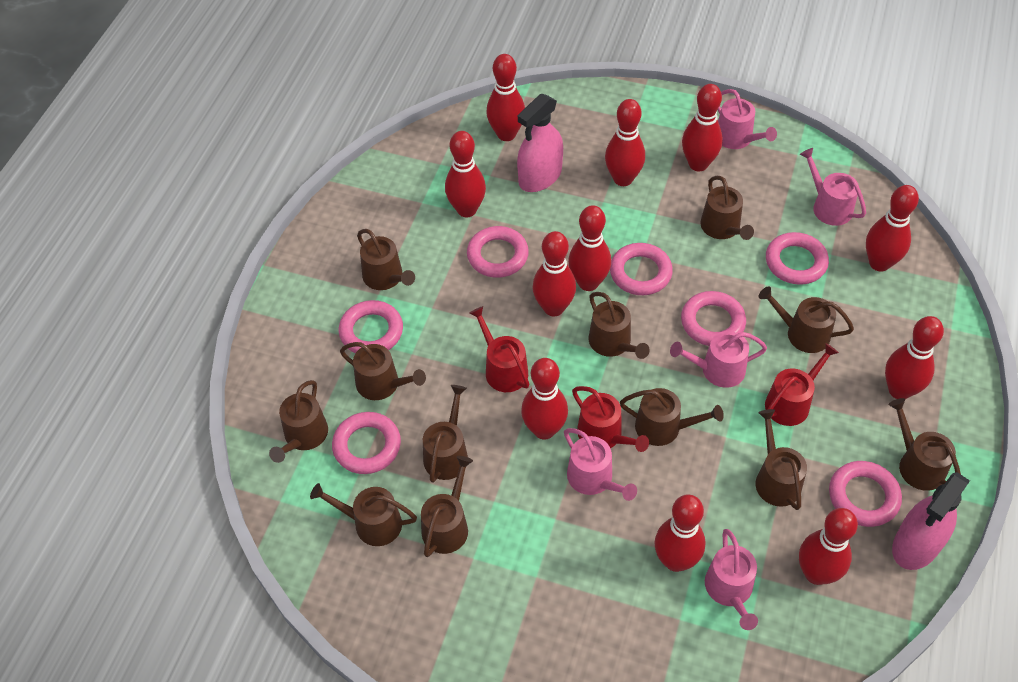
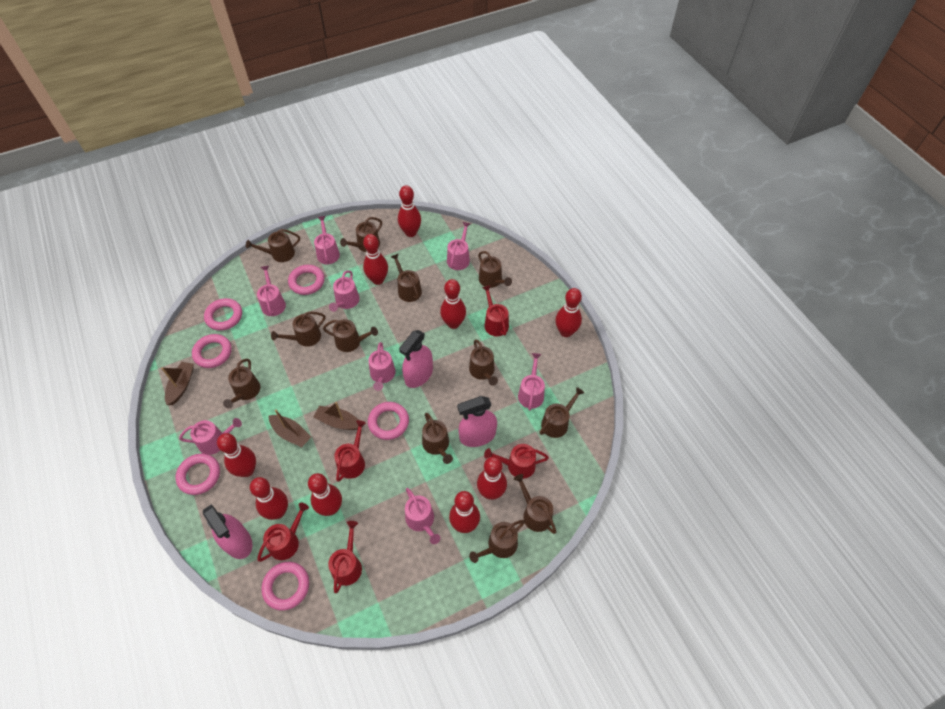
brown boat: none = 0 -> [161,362,194,405] [269,410,311,447] [314,402,363,430] = 3
pink ring: [332,412,401,474] [339,300,403,353] [467,226,529,278] [610,243,673,295] [681,291,746,346] [766,232,829,285] [829,461,902,527] = 7 -> [175,454,220,495] [192,334,232,368] [204,298,242,331] [261,562,309,611] [288,265,325,295] [368,402,409,440] = 6
pink spray bottle: [517,93,563,192] [892,472,970,570] = 2 -> [203,504,252,559] [399,330,433,388] [457,396,497,447] = 3
pink watering can: [564,428,637,501] [670,331,767,388] [705,529,758,630] [718,89,777,149] [800,148,866,226] = 5 -> [179,418,242,455] [257,266,286,316] [314,216,340,264] [329,270,360,312] [368,342,396,391] [405,488,440,544] [447,222,470,270] [518,353,545,411] = 8
red bowling pin: [445,131,486,217] [486,54,525,141] [521,358,568,440] [533,231,576,316] [568,205,611,291] [605,99,645,186] [654,494,706,572] [682,84,723,171] [799,508,858,585] [866,185,919,272] [885,316,944,399] = 11 -> [217,433,256,477] [250,477,288,520] [308,473,342,516] [363,234,388,285] [398,185,421,237] [440,279,466,329] [449,491,480,533] [477,457,507,500] [555,288,582,337] = 9
red watering can: [469,306,529,392] [572,386,649,452] [765,343,839,426] = 3 -> [257,503,309,562] [328,521,362,593] [334,420,366,482] [482,285,509,336] [484,444,549,479] = 5

